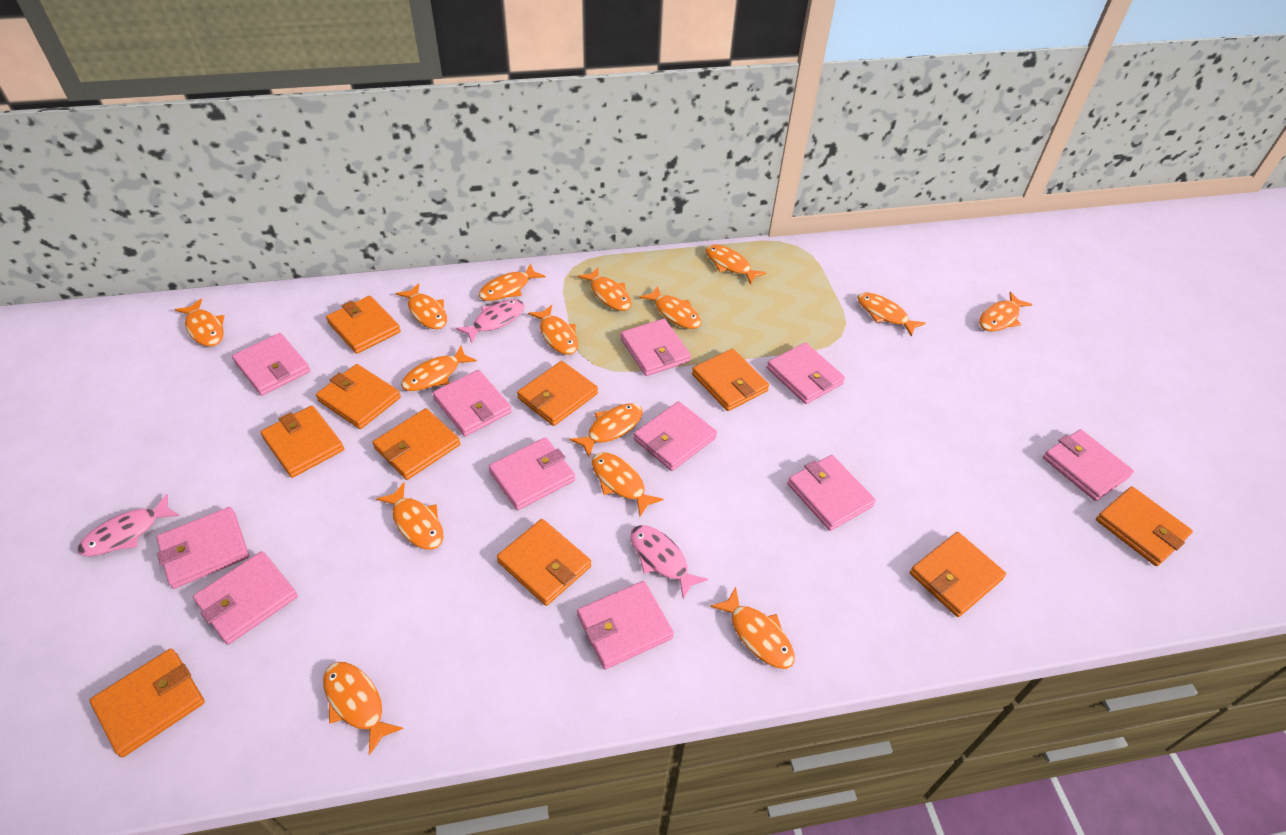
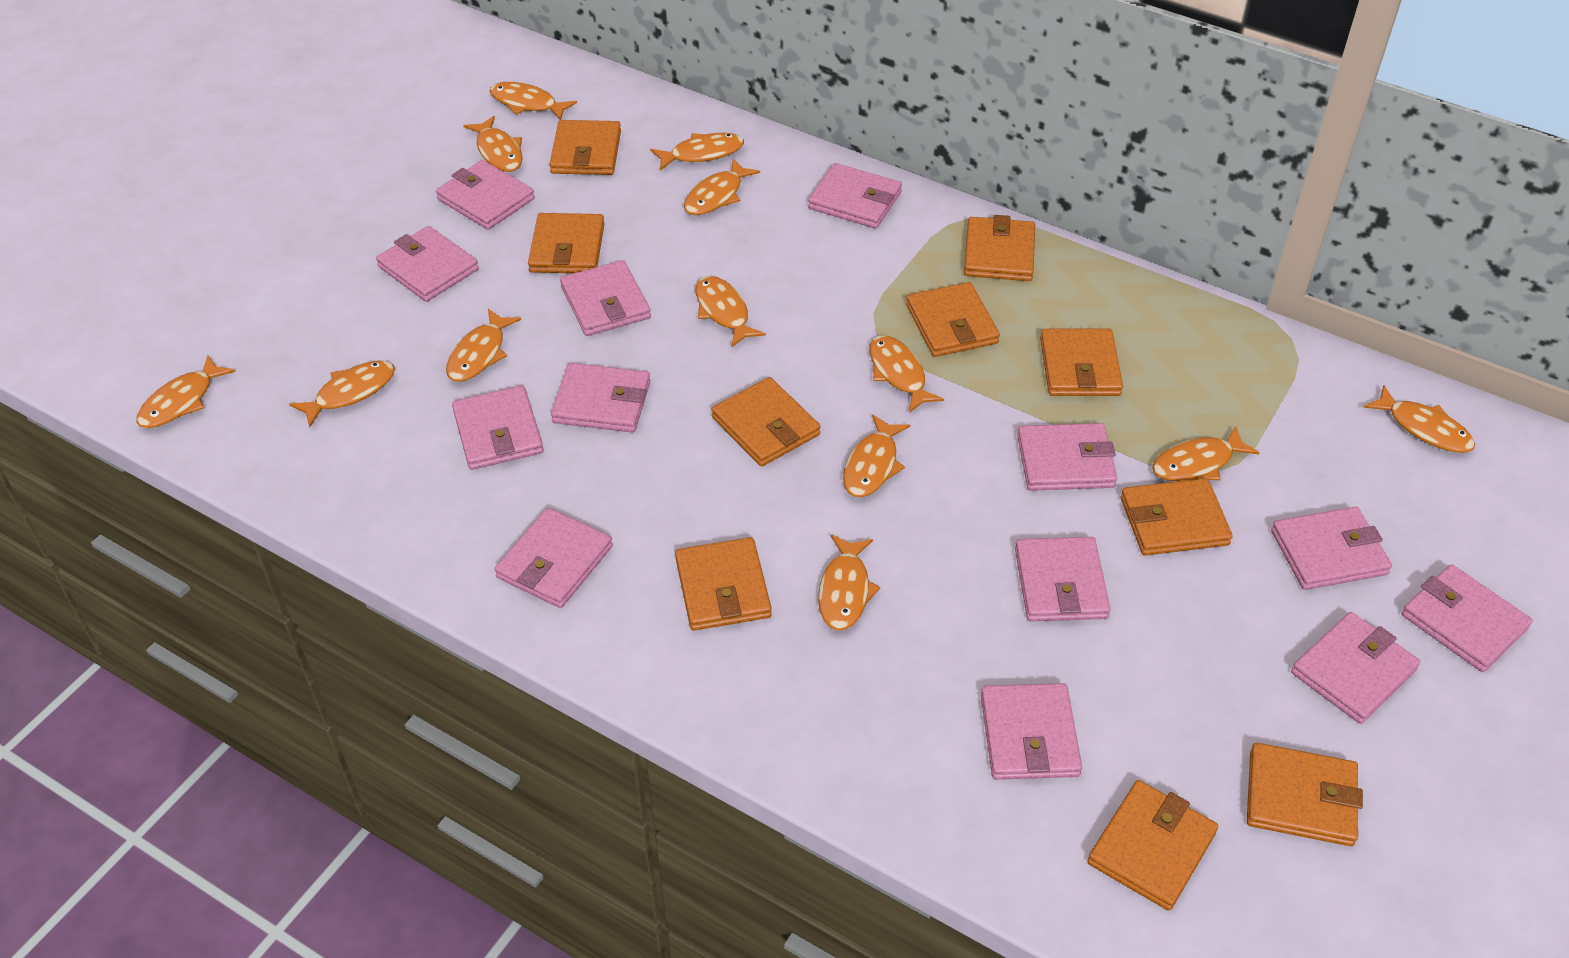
orange fish: [175,299,224,346] [323,662,404,755] [376,482,444,550] [396,283,447,329] [401,346,477,391] [479,263,546,301] [528,305,578,355] [569,403,643,457] [577,267,632,311] [592,452,664,516] [639,286,701,329] [706,245,767,285] [710,587,795,669] [857,293,926,337] [979,292,1033,332] = 15 -> [136,355,236,428] [289,361,395,427] [446,309,521,382] [464,116,523,172] [490,82,577,120] [650,133,744,171] [684,159,760,215] [695,276,766,348] [818,535,880,631] [843,414,910,497] [870,335,944,413] [1152,426,1260,481] [1363,385,1475,453] = 13
pink fish: [78,494,180,556] [456,299,525,343] [631,525,708,599] = 3 -> none = 0
pink wallet: [156,507,249,589] [193,551,298,645] [232,333,310,396] [433,370,512,436] [488,437,575,510] [577,581,674,669] [620,319,691,376] [634,401,717,471] [767,342,845,404] [787,455,876,531] [1043,429,1134,501] = 11 -> [376,226,479,302] [436,160,535,230] [452,386,544,470] [495,508,613,608] [551,363,650,433] [560,260,651,336] [808,163,902,229] [981,683,1082,780] [1015,537,1111,621] [1017,423,1117,491] [1271,507,1392,590] [1291,612,1420,724] [1402,564,1533,672] = 13

